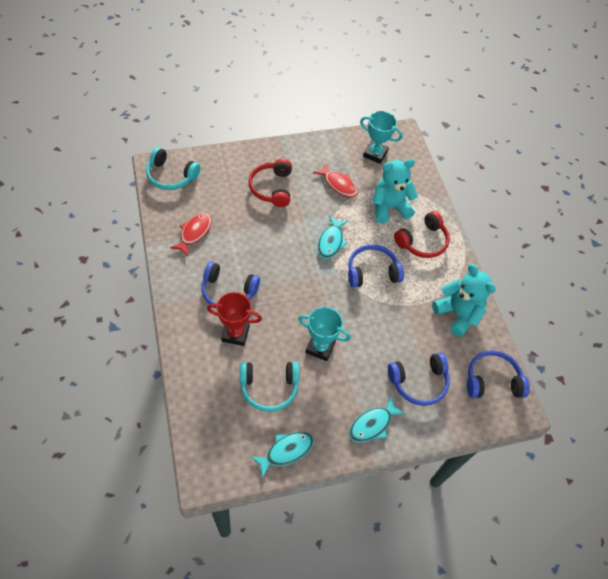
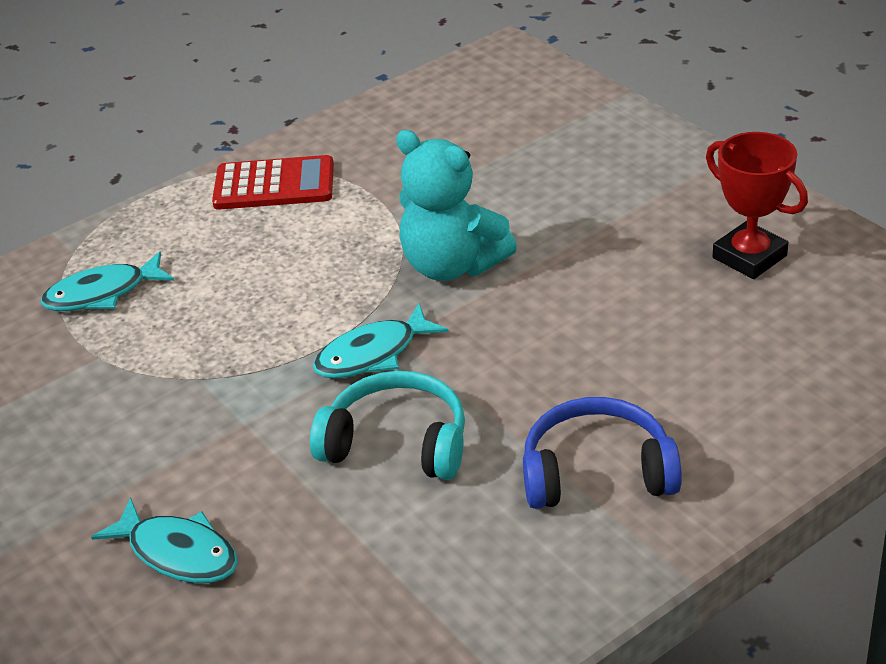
blue headphones: [201,262,260,309] [348,244,404,288] [388,353,450,406] [467,350,530,398] = 4 -> [523,397,682,509] = 1
red calculator: none = 0 -> [212,155,334,210] = 1
red fish: [170,213,212,256] [313,163,358,197] = 2 -> none = 0
red headphones: [249,159,292,207] [394,211,450,258] = 2 -> none = 0
turquoise headphones: [146,147,200,190] [240,362,299,412] = 2 -> [310,371,465,480] = 1
turquoise teddy bear: [373,159,418,224] [432,264,496,337] = 2 -> [396,130,517,281] = 1
turquoise trophy: [298,307,351,361] [360,111,403,164] = 2 -> none = 0

